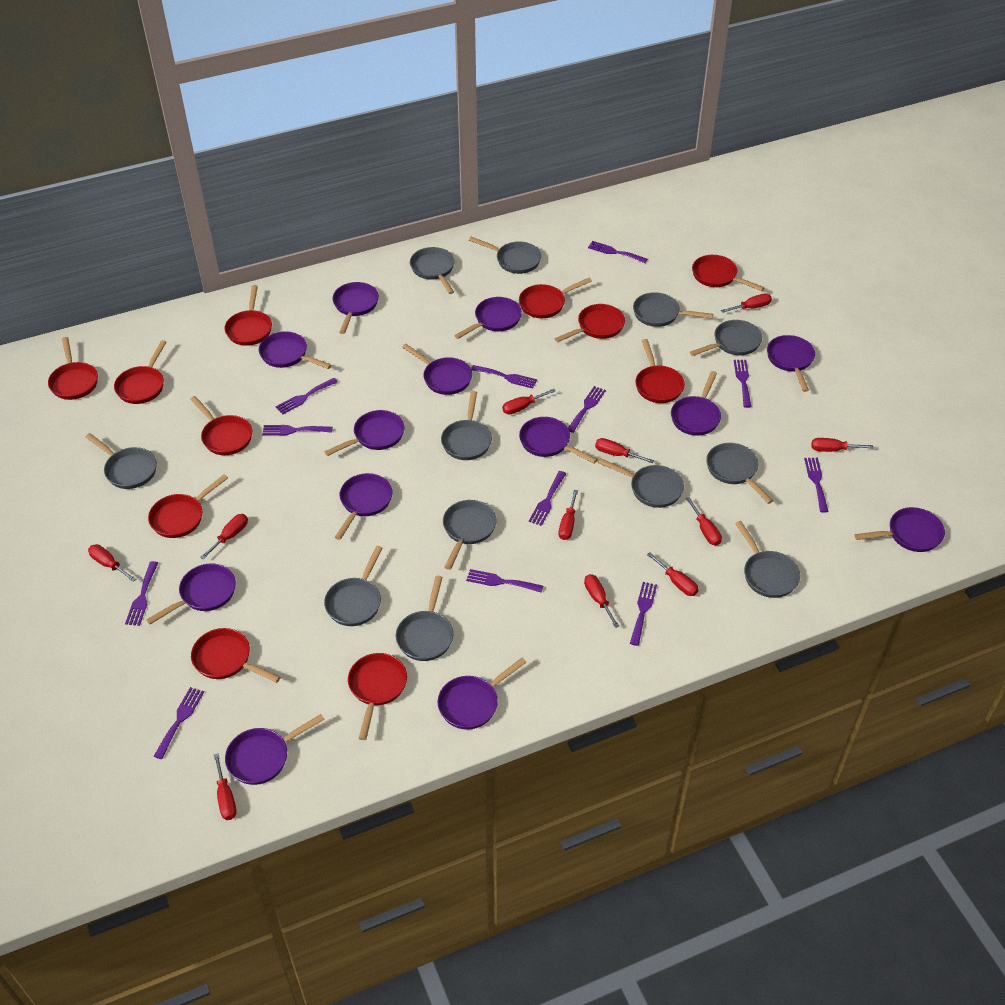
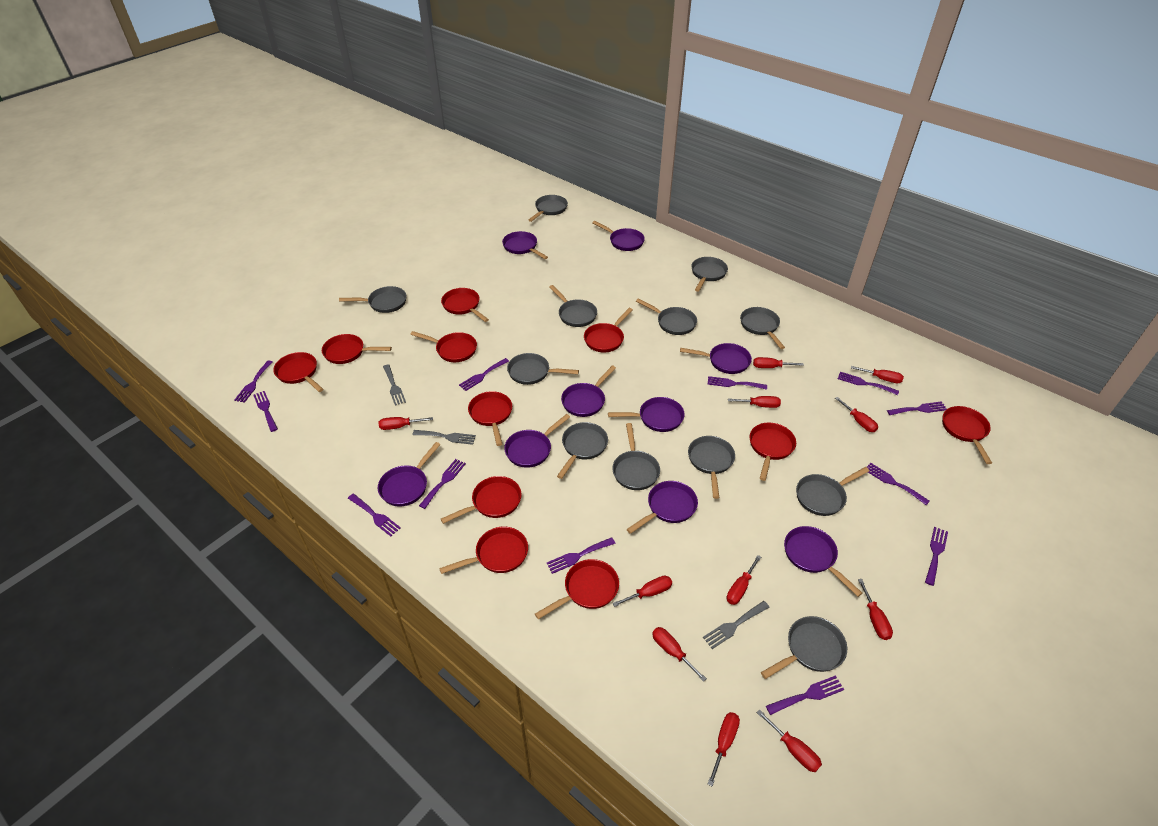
grey fork: none = 0 -> [383,364,406,406] [412,430,476,445] [703,601,770,649] = 3
purple pan: [146,563,236,624] [225,714,325,785] [259,331,331,369] [324,410,404,456] [332,282,379,334] [335,473,393,540] [402,344,472,395] [438,658,527,730] [454,297,522,339] [519,417,598,463] [671,371,721,436] [767,335,815,392] [854,507,945,552] = 13 -> [378,442,441,507] [502,231,548,259] [504,414,570,468] [561,365,616,417] [592,221,645,251] [608,397,685,432] [627,481,698,534] [680,343,752,374] [784,526,862,597] = 9

